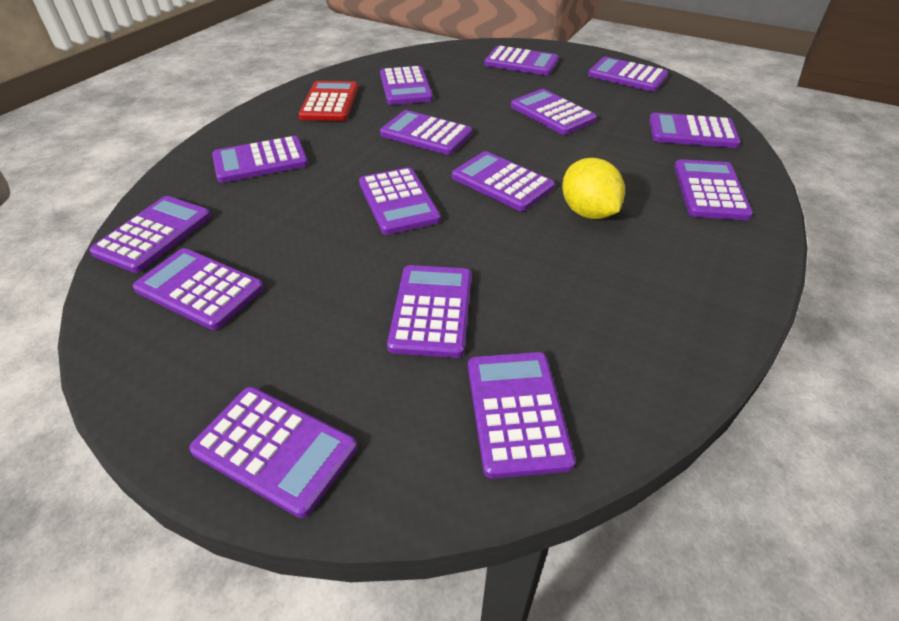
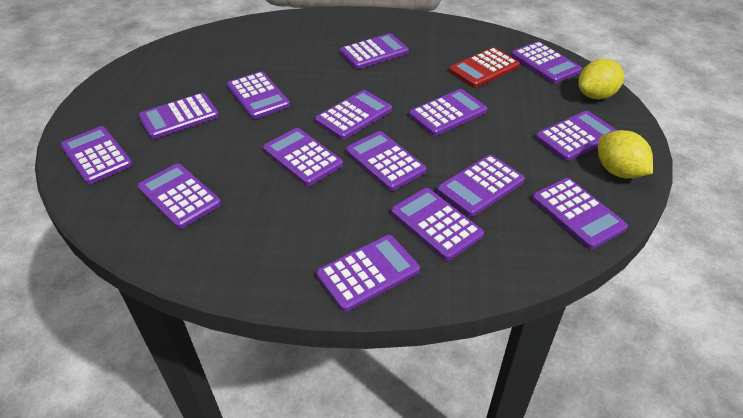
yellow lemon: [562,158,625,219] = 1 -> [579,59,624,99] [598,130,653,178] = 2

